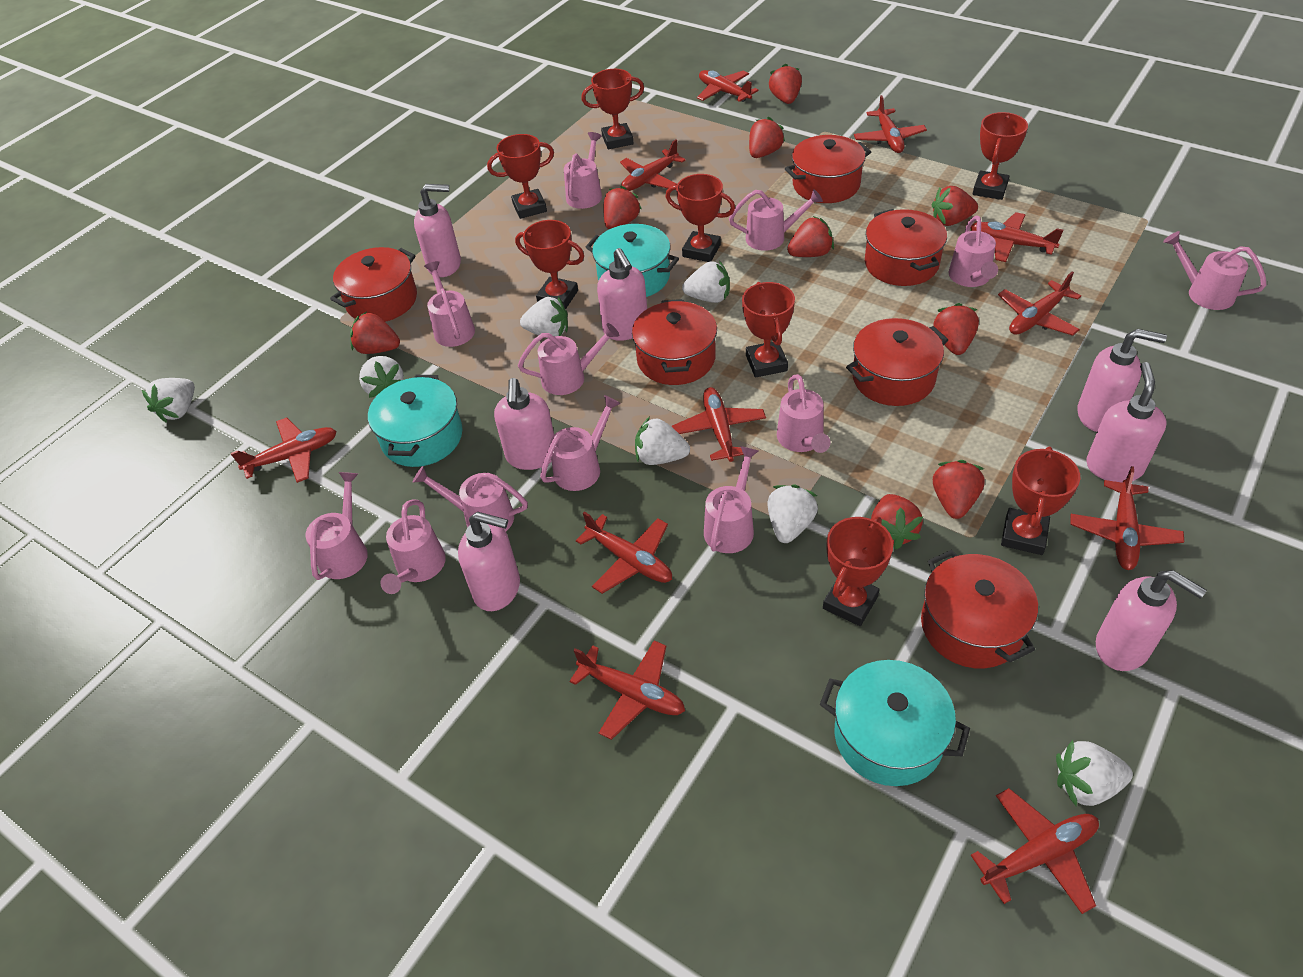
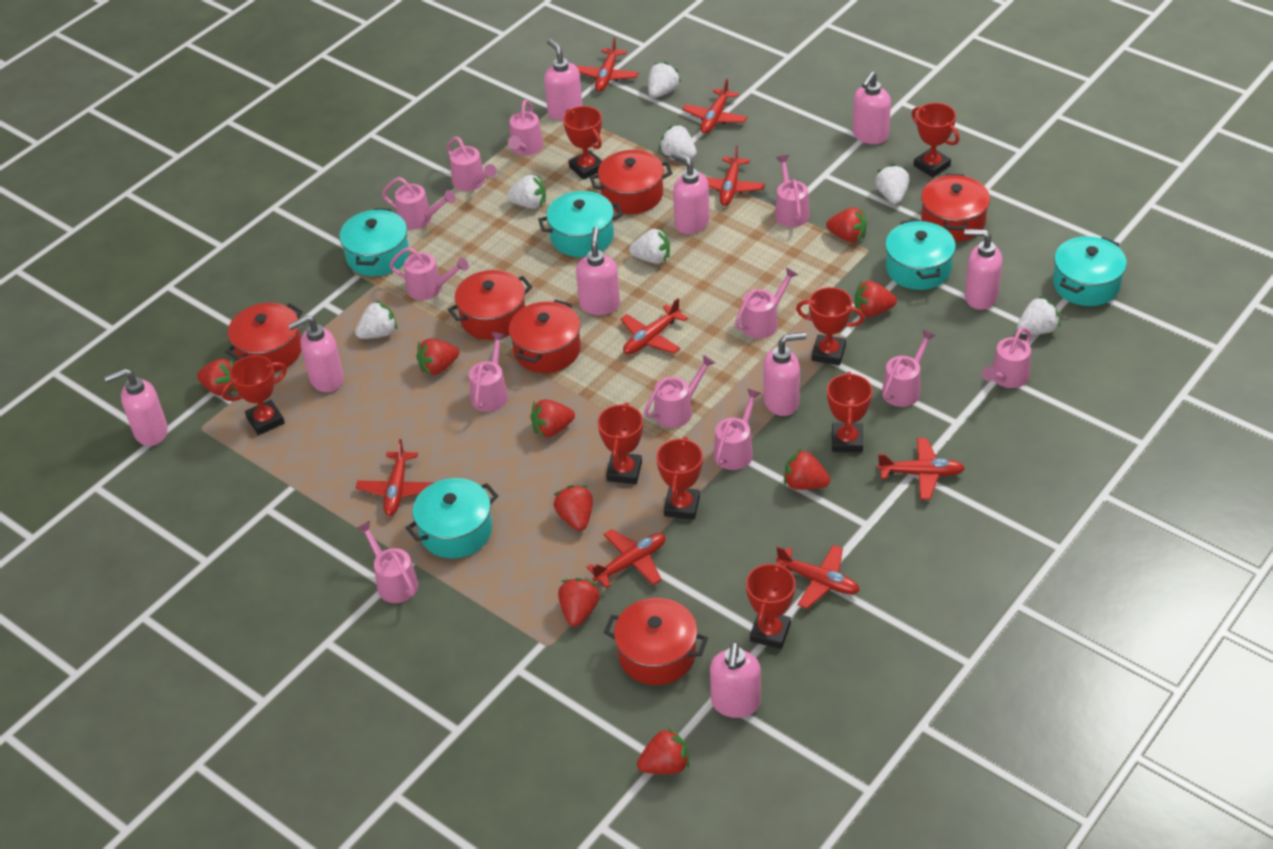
pink soap dispenser: [414,184,461,277] [458,512,520,611] [494,378,554,470] [597,248,647,341] [1077,329,1167,432] [1086,362,1166,483] [1096,570,1207,671] = 7 -> [104,369,168,446] [288,315,344,392] [544,39,583,120] [576,227,620,315] [671,151,709,234] [710,642,761,718] [763,332,806,416] [852,72,891,144] [964,229,1002,310] = 9
red plane: [231,418,337,483] [570,640,685,740] [576,511,672,594] [620,139,686,191] [672,387,766,462] [697,70,758,102] [854,95,927,153] [970,212,1063,262] [971,788,1099,914] [998,272,1081,336] [1070,466,1184,570] = 11 -> [356,439,435,516] [576,37,639,92] [587,529,666,588] [620,298,688,355] [682,78,747,134] [707,145,765,206] [776,545,860,609] [877,438,965,500] = 8
turquoise pot: [368,375,463,467] [586,224,679,297] [820,660,970,786] = 3 -> [339,208,409,276] [406,478,498,558] [538,191,623,257] [885,219,956,290] [1053,236,1127,306] = 5

